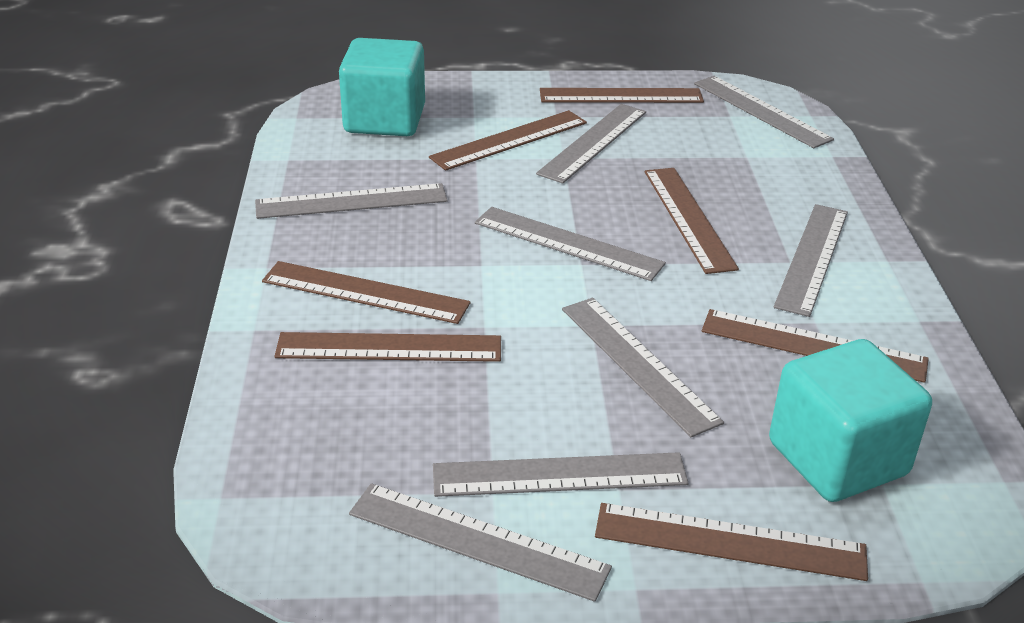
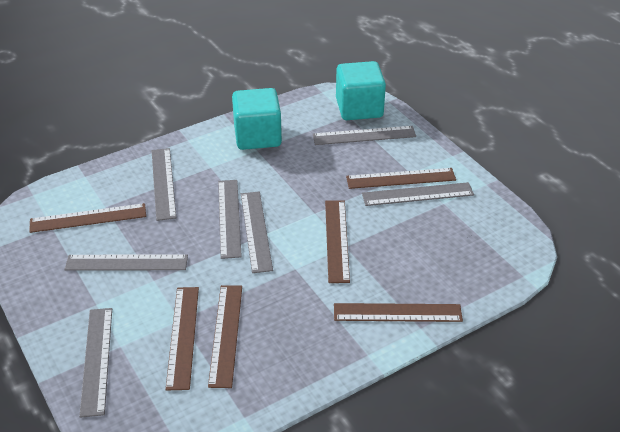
brown ruler: [262,261,471,324] [274,332,501,362] [429,110,587,171] [540,88,704,103] [595,503,868,581] [645,168,739,274] [702,309,929,383] = 7 -> [29,203,146,233] [165,287,199,390] [208,285,242,388] [325,200,350,283] [334,303,463,322] [346,168,456,189] = 6
grey ruler: [255,183,448,219] [349,483,612,602] [433,452,688,497] [475,207,666,281] [536,104,646,184] [562,298,724,437] [694,76,834,148] [774,204,848,317] = 8 -> [64,254,188,271] [79,308,112,418] [152,148,176,221] [218,180,242,259] [241,191,273,273] [313,126,416,145] [362,182,474,206] = 7

